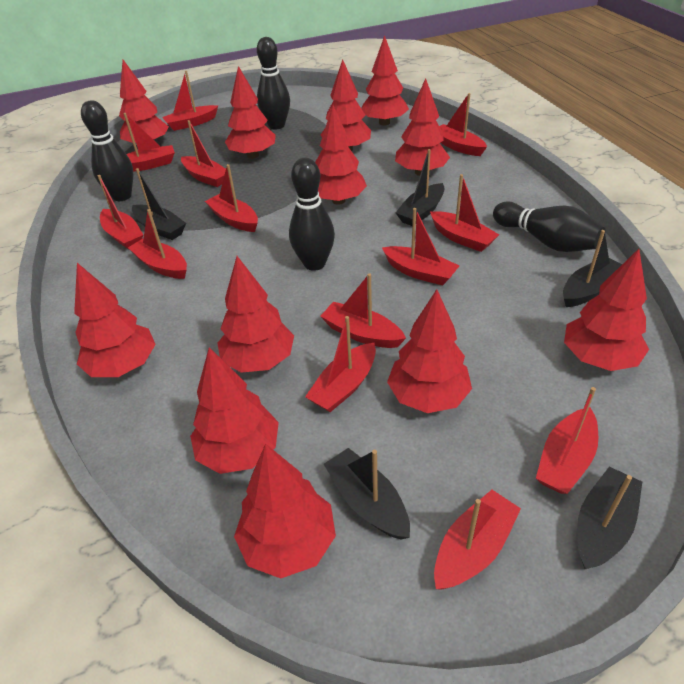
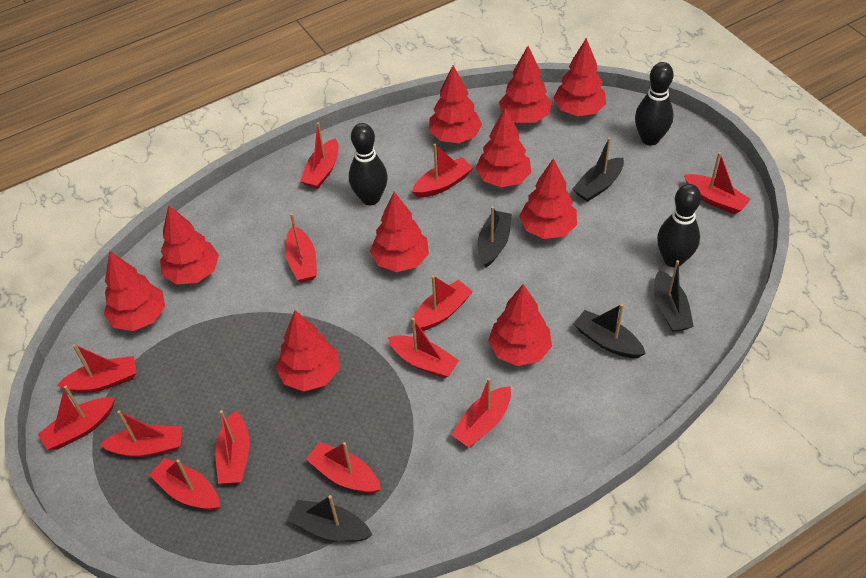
black bowling pin: [81,100,134,201] [257,37,290,129] [289,158,335,271] [493,201,605,252] = 4 -> [349,123,388,205] [635,62,674,145] [657,184,701,267] = 3
red tree: [74,263,156,377] [119,60,169,143] [190,347,279,474] [218,256,294,373] [225,66,276,159] [234,443,336,578] [315,105,367,205] [320,59,371,151] [361,35,409,126] [387,289,472,413] [395,78,450,176] [564,249,649,371] = 12 -> [104,251,165,331] [160,205,219,284] [276,310,339,392] [370,192,429,272] [429,65,482,143] [476,108,531,187] [488,284,552,366] [499,46,552,123] [519,158,577,239] [553,38,606,116] = 10

